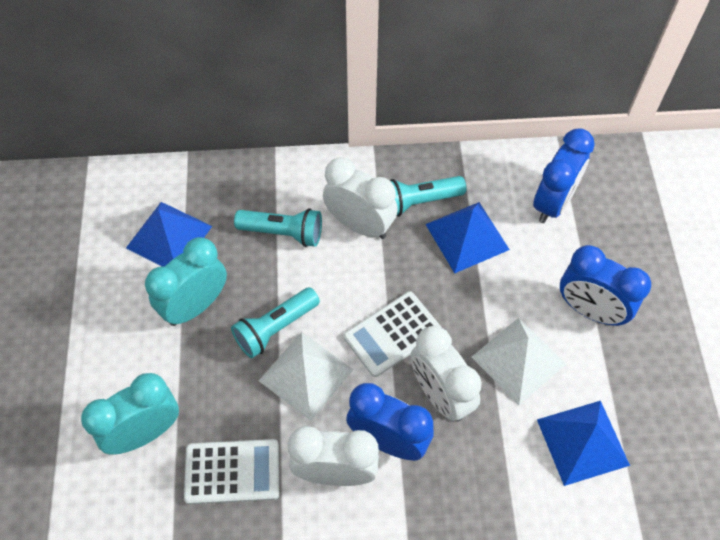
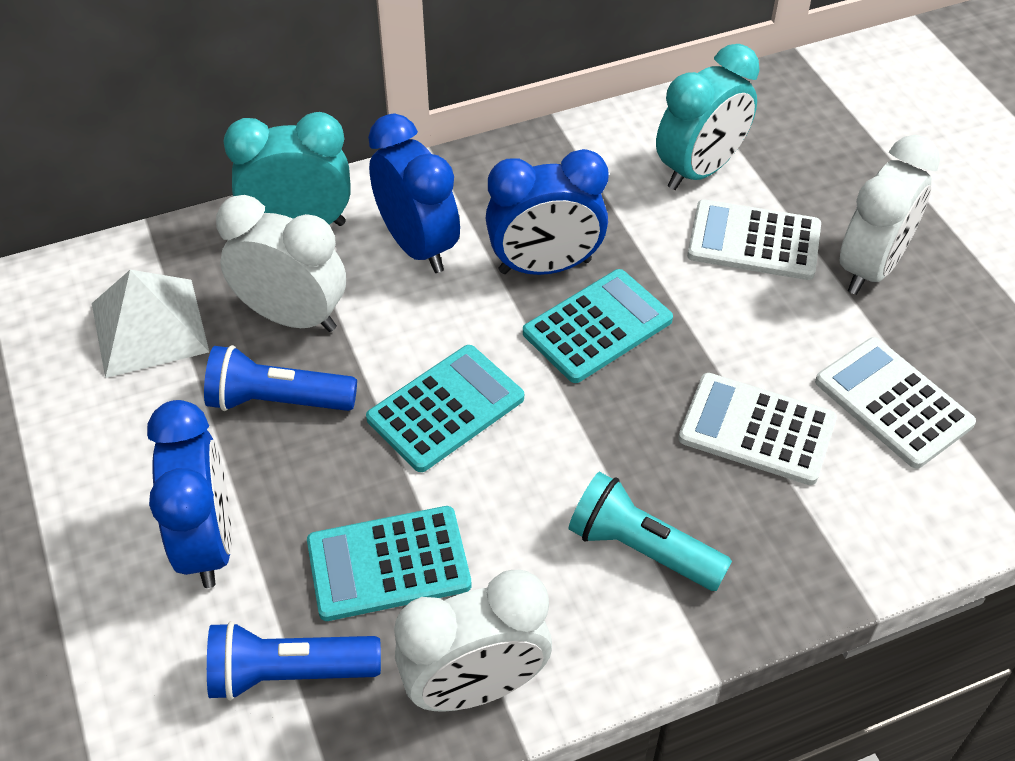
blue flashlight: none = 0 -> [204,345,357,411] [207,621,381,701] = 2
blue pyramid: [126,202,212,267] [425,202,510,273] [537,401,630,486] = 3 -> none = 0
turquoise calculator: none = 0 -> [307,506,472,621] [366,345,524,472] [523,269,673,383] = 3
turquoise flashlight: [231,287,320,358] [234,208,322,247] [390,176,466,217] = 3 -> [568,472,732,591] = 1
white calculator: [184,439,279,504] [344,291,442,377] = 2 -> [678,373,837,485] [687,200,821,280] [815,337,976,469] = 3
white pyramid: [259,332,354,421] [472,318,566,405] = 2 -> [92,270,209,378] = 1

